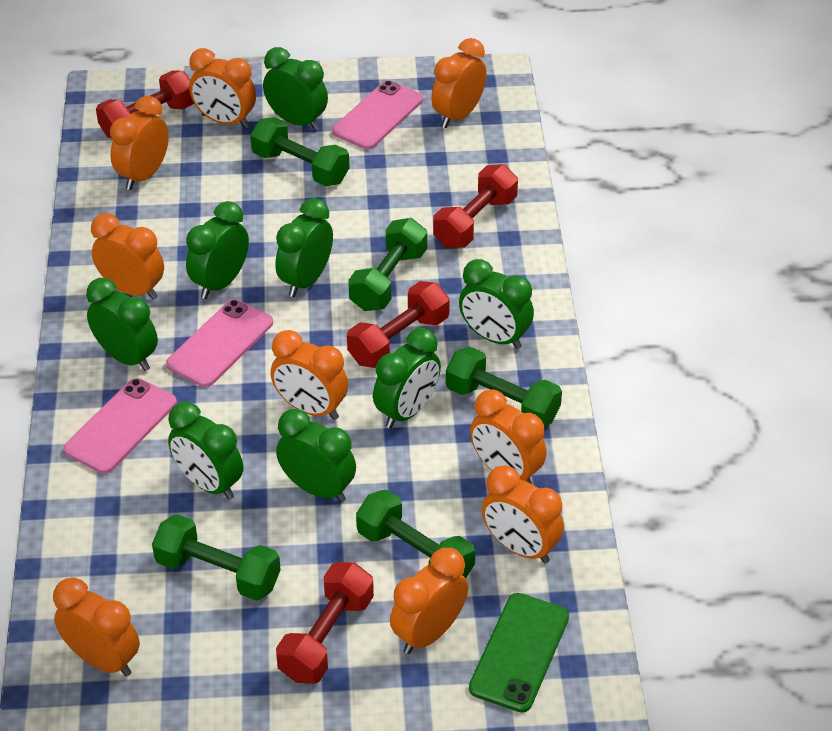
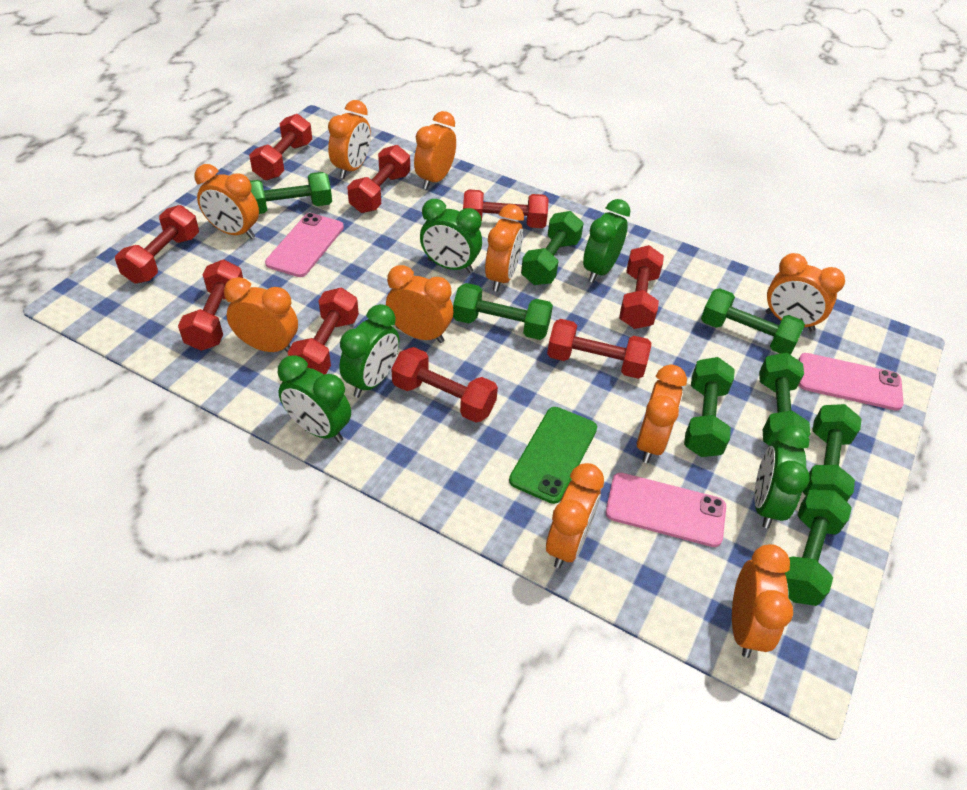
green clock: [86,278,158,371] [168,402,243,500] [186,201,249,299] [263,47,328,131] [275,198,333,297] [276,409,356,502] [373,328,441,429] [459,259,534,349] = 8 -> [278,355,351,442] [339,304,399,398] [420,199,482,273] [583,199,630,283] [754,425,810,528] = 5
green dumbbell: [152,514,281,601] [250,117,349,186] [348,218,427,311] [356,490,475,579] [446,347,562,427] = 5 -> [250,172,332,214] [453,283,553,340] [521,211,584,285] [684,357,735,457] [701,288,805,355] [759,352,811,445] [785,489,852,606] [803,404,862,501] = 8
orange clock: [53,577,140,676] [91,213,164,300] [110,96,169,190] [189,48,256,128] [271,330,348,420] [390,548,468,654] [431,38,487,128] [470,390,547,484] [482,465,564,564] = 9 -> [194,164,259,239] [224,277,298,352] [328,100,371,179] [386,265,453,343] [414,111,456,189] [485,204,524,292] [546,463,604,568] [637,365,687,463] [732,544,793,658] [766,253,845,332] = 10
red dumbbell: [96,70,194,138] [276,562,374,684] [347,281,450,368] [433,164,518,248] = 4 -> [115,205,199,284] [178,260,243,351] [249,114,312,180] [288,287,359,374] [347,145,410,213] [391,347,498,423] [463,189,549,228] [547,319,651,379] [619,245,664,329] = 9

